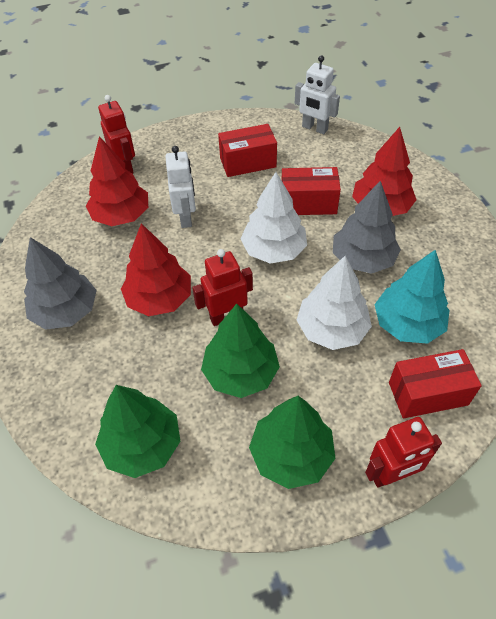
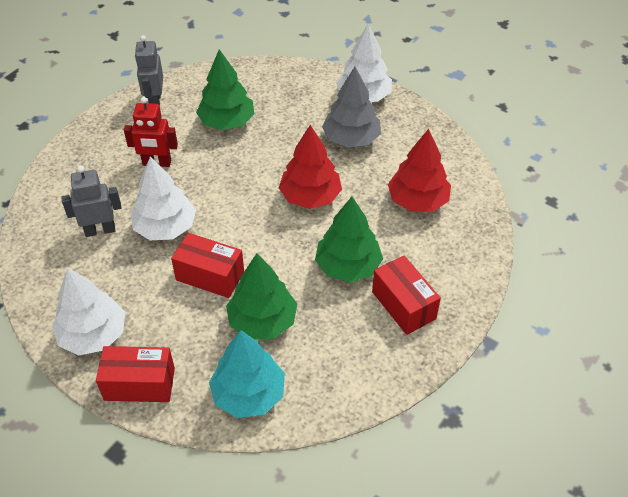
grey robot: none = 0 -> [61,166,121,237] [135,35,163,106] = 2
grey tree: [24,237,97,330] [333,181,401,274] = 2 -> [322,67,381,148] = 1
red robot: [98,95,135,174] [192,249,253,326] [365,417,442,488] = 3 -> [124,97,178,167] = 1
red tree: [86,136,148,226] [121,223,191,316] [352,127,417,216] = 3 -> [279,125,342,209] [388,129,451,212] = 2
white robot: [165,146,196,228] [295,55,340,134] = 2 -> none = 0
white tree: [241,172,307,264] [297,256,372,350] = 2 -> [52,268,125,355] [131,156,196,240] [336,24,392,102] = 3

